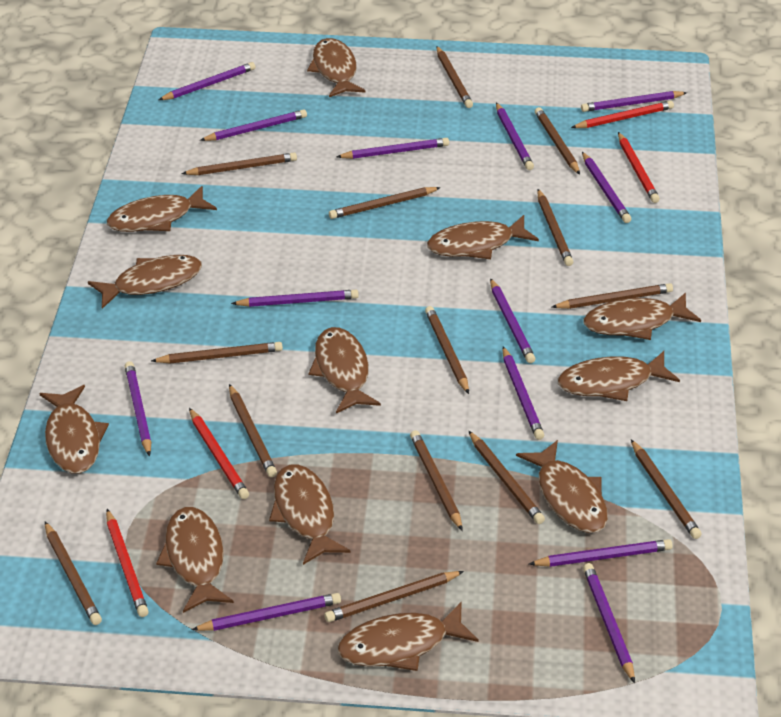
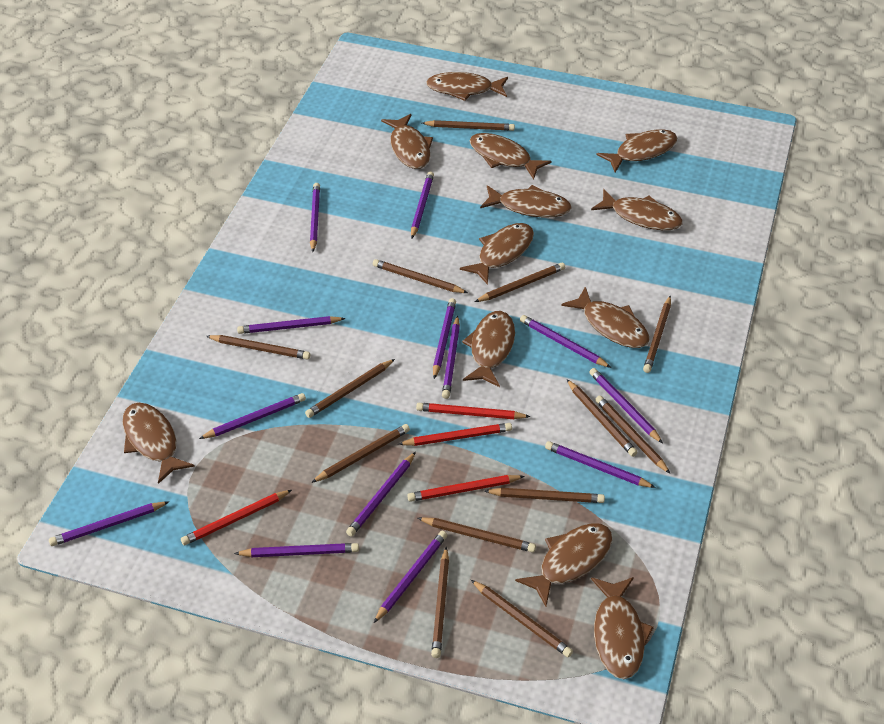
brown pencil: [45,522,102,625] [151,342,283,364] [181,153,297,175] [229,384,277,477] [324,571,464,622] [329,187,441,219] [410,430,463,531] [425,306,469,394] [436,46,473,108] [469,431,545,524] [535,107,580,175] [537,189,573,266] [552,283,673,309] [631,440,702,539] = 14 -> [206,335,310,359] [305,359,395,418] [311,424,410,483] [373,259,468,293] [418,517,536,553] [422,120,515,131] [431,547,449,658] [471,580,573,657] [475,263,565,302] [485,488,605,503] [567,379,638,457] [595,395,670,474] [643,296,671,373] = 13

